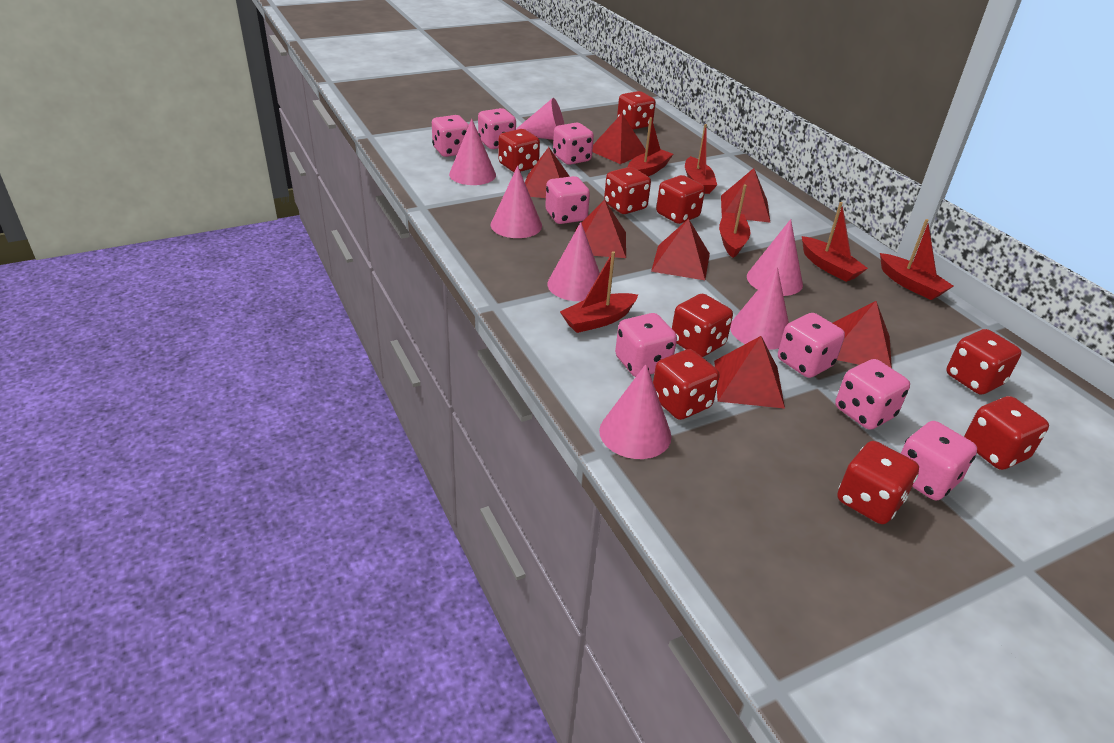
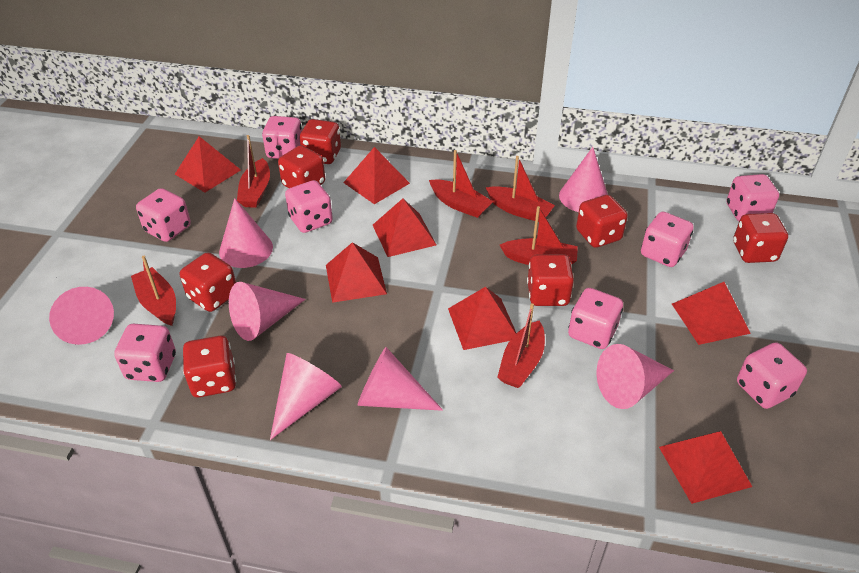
red dice: [498,129,540,172] [604,167,651,214] [617,91,656,129] [653,349,720,420] [656,175,705,224] [672,294,733,357] [837,441,919,524] [946,329,1022,394] [964,396,1049,470] = 9 -> [180,252,236,312] [183,336,236,397] [278,145,325,188] [299,119,341,164] [527,254,574,306] [576,195,628,248] [733,213,788,263] = 7

